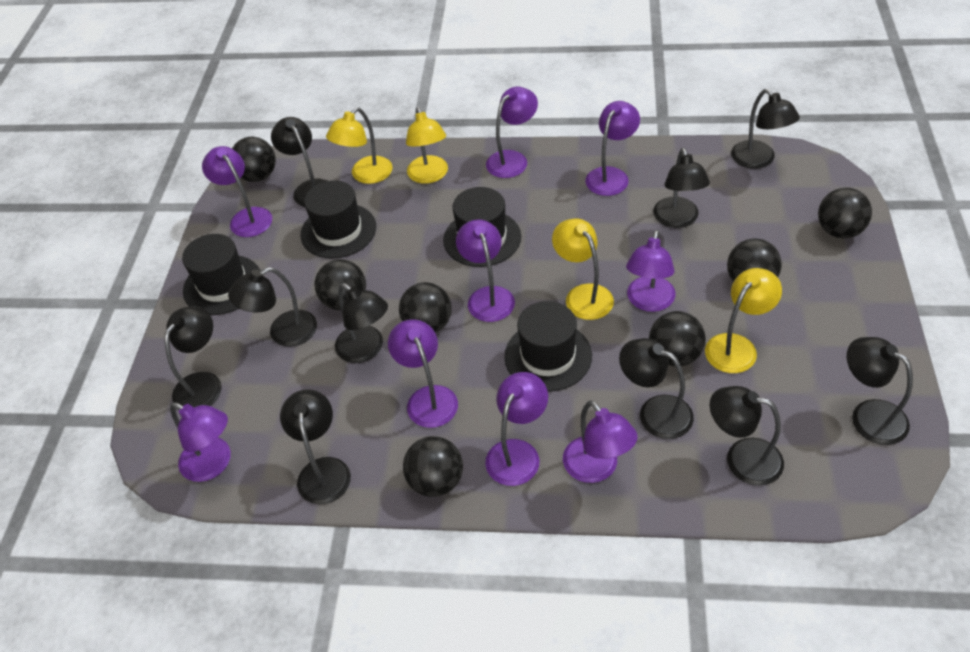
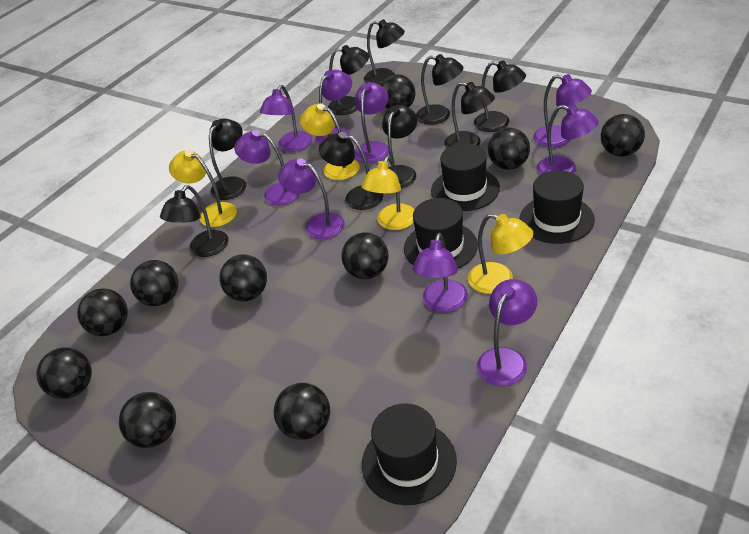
black ball: [232,137,276,182] [314,259,366,310] [399,282,452,333] [403,436,463,497] [649,311,706,366] [727,238,782,282] [818,188,872,239] = 7 -> [36,347,92,399] [77,288,128,336] [119,392,176,448] [130,260,178,306] [219,254,267,302] [274,383,330,440] [341,232,389,279] [380,74,415,109] [488,128,530,170] [601,114,645,157] = 10
black lamp: [165,306,222,407] [228,267,317,347] [271,117,327,207] [280,389,351,505] [335,283,388,363] [619,338,694,439] [653,148,710,228] [710,386,784,486] [731,89,800,169] [847,337,913,445] = 10 -> [160,185,229,257] [209,119,246,200] [319,132,383,210] [328,45,369,115] [364,19,405,85] [382,105,417,188] [416,54,464,125] [444,82,495,149] [474,61,526,132] = 9

